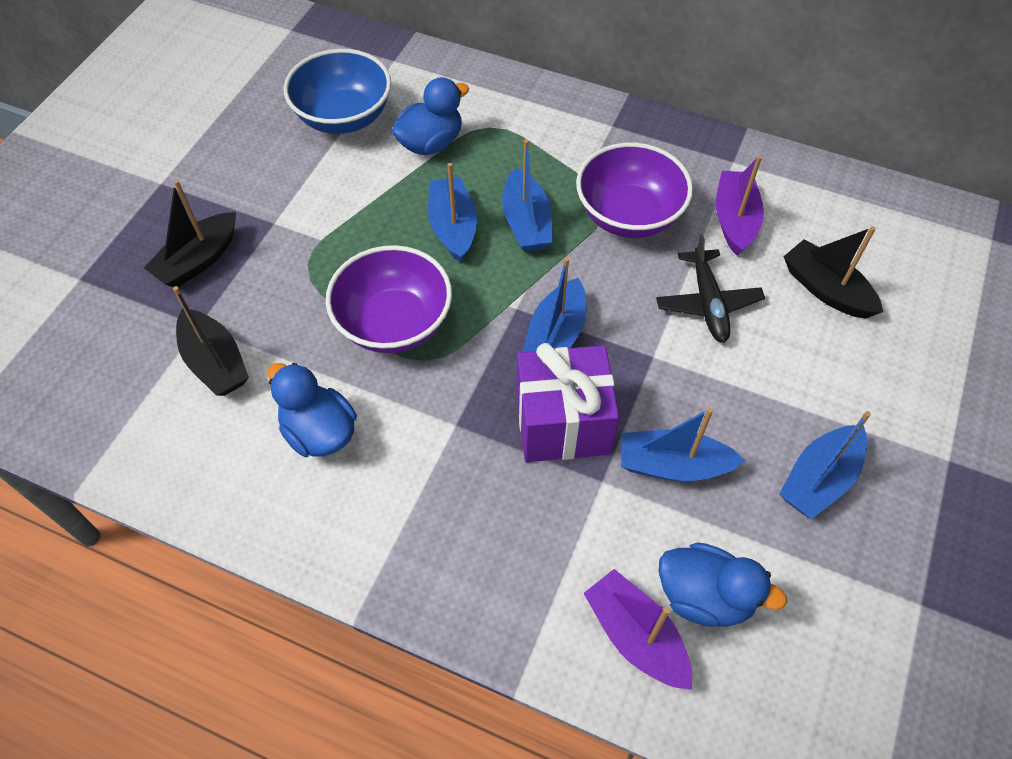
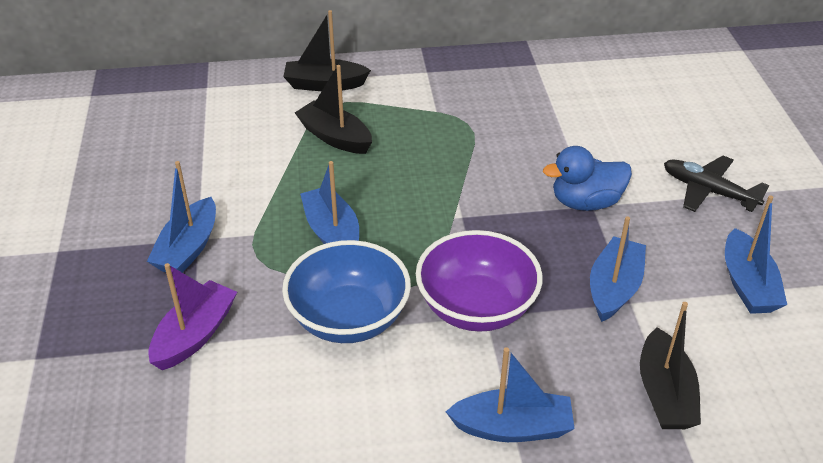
blue duck: [268,363,357,457] [391,77,469,155] [658,542,787,627] = 3 -> [543,146,632,211] = 1
purple boat: [583,569,692,690] [716,155,764,255] = 2 -> [148,263,237,370] = 1
purple bowl: [326,245,452,353] [576,143,693,238] = 2 -> [416,230,543,332] = 1
purple gift: [516,343,619,462] = 1 -> none = 0

